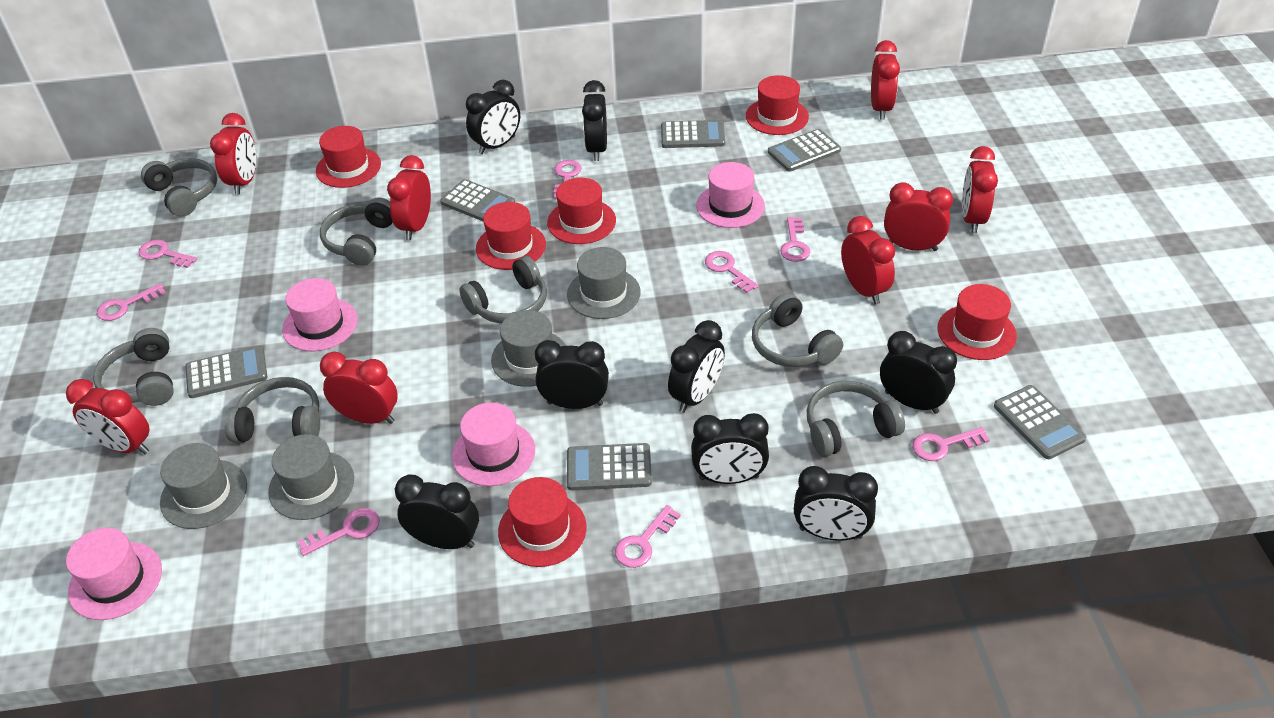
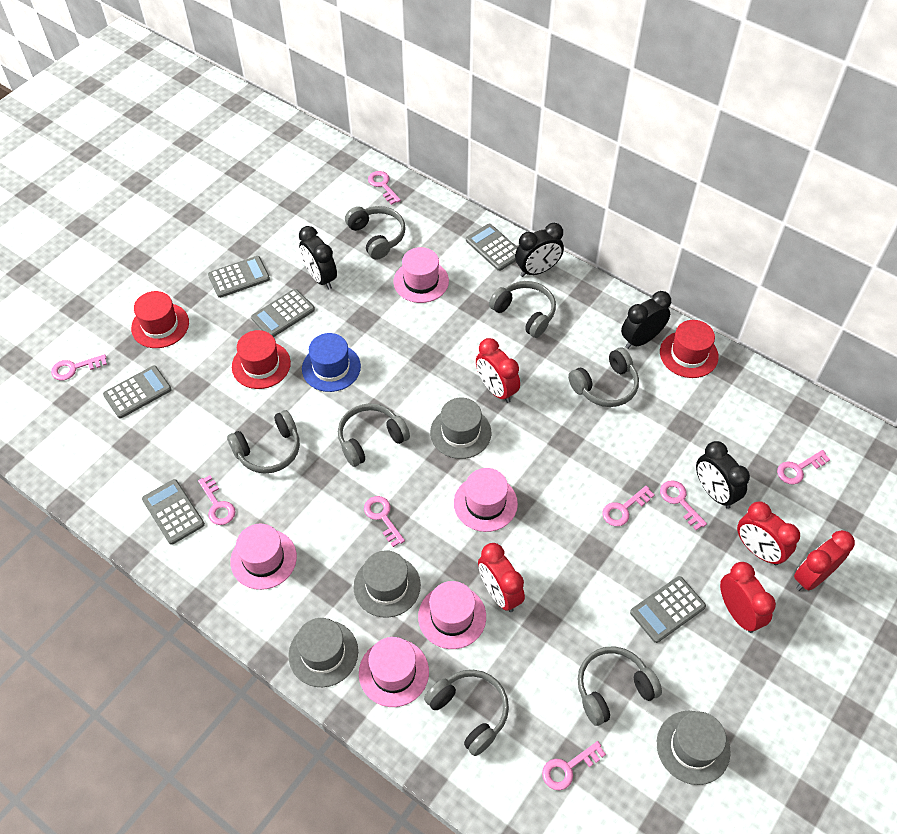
black clock: [395,475,479,549] [466,80,520,154] [535,340,609,409] [582,80,607,161] [668,320,725,413] [691,413,769,484] [794,466,878,541] [880,331,957,414] = 8 -> [299,226,337,290] [515,223,564,277] [621,291,671,349] [696,441,750,509] = 4
blue hat: none = 0 -> [302,333,361,392] = 1
pink hat: [66,528,162,620] [282,278,358,351] [452,403,535,486] [696,162,765,228] = 4 -> [230,524,297,590] [359,637,429,707] [393,247,449,303] [418,581,486,649] [454,468,518,532] = 5
red clock: [66,379,150,454] [210,113,256,194] [320,352,398,424] [387,155,431,240] [841,216,895,304] [871,40,900,119] [884,182,953,251] [962,146,998,233] = 8 -> [476,338,520,403] [478,543,525,612] [720,562,776,633] [737,501,800,565] [794,530,855,591] = 5
red hat: [316,126,381,188] [476,202,546,270] [498,477,587,567] [547,178,616,244] [746,75,809,135] [938,284,1017,360] = 6 -> [131,291,189,348] [232,330,291,389] [660,320,719,378] = 3

